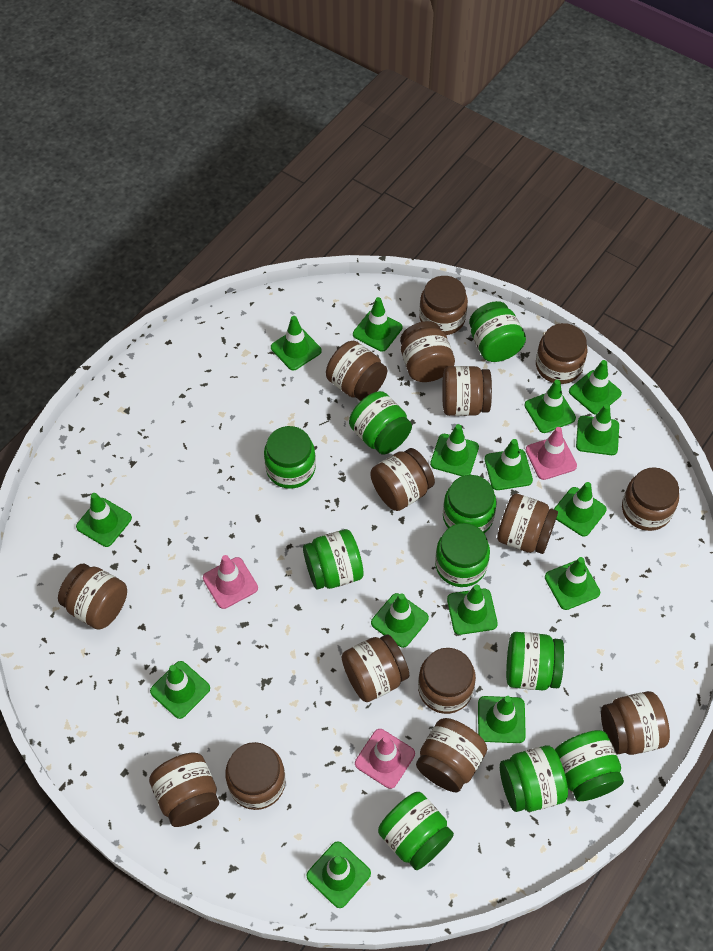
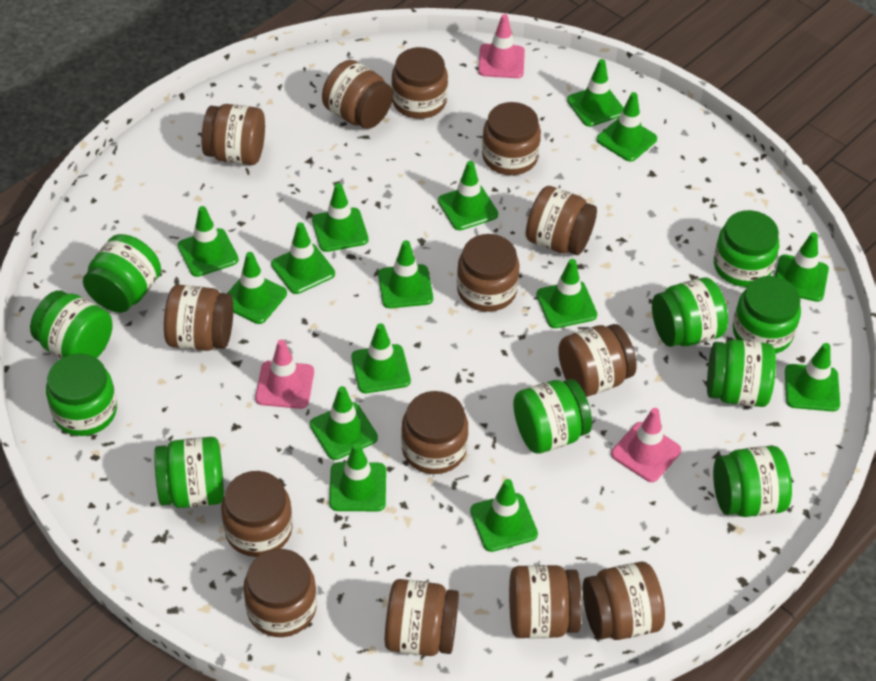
brown jar: [58,564,127,629] [149,752,219,827] [225,742,285,810] [326,341,387,401] [342,634,409,702] [370,448,435,511] [400,321,455,382] [416,718,487,792] [418,648,476,714] [419,276,468,335] [442,366,492,416] [497,493,558,554] [536,323,587,384] [601,691,670,755] [622,467,679,531] = 15 -> [164,285,233,351] [201,104,265,165] [221,471,293,557] [243,549,317,637] [322,60,393,129] [385,579,459,656] [391,47,448,119] [401,391,468,474] [457,234,520,312] [482,102,541,175] [509,565,582,638] [526,186,597,255] [558,324,637,397] [582,562,665,640] = 14

